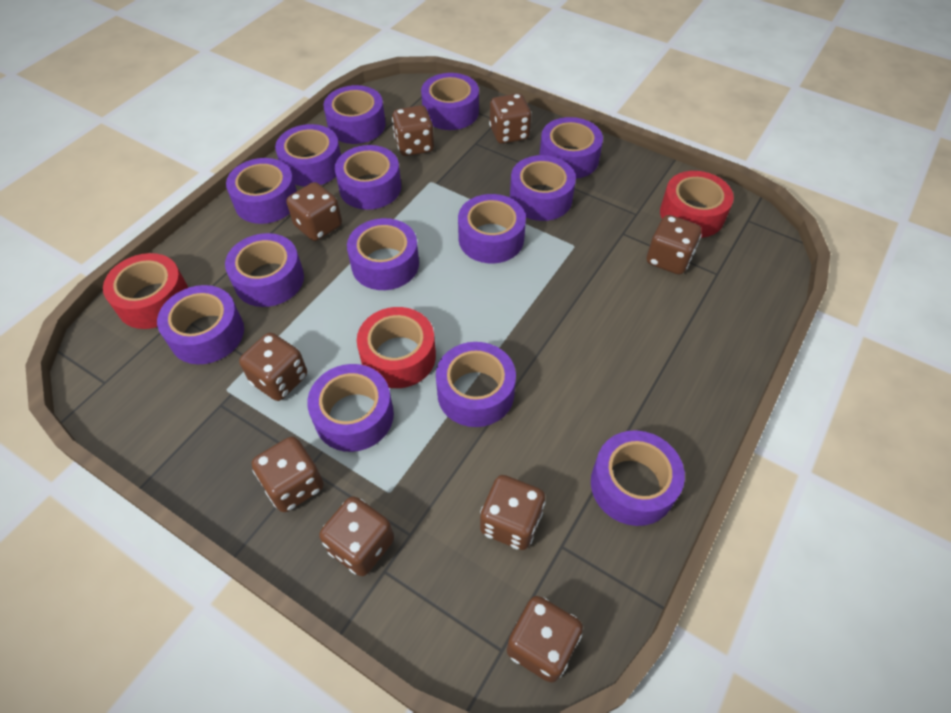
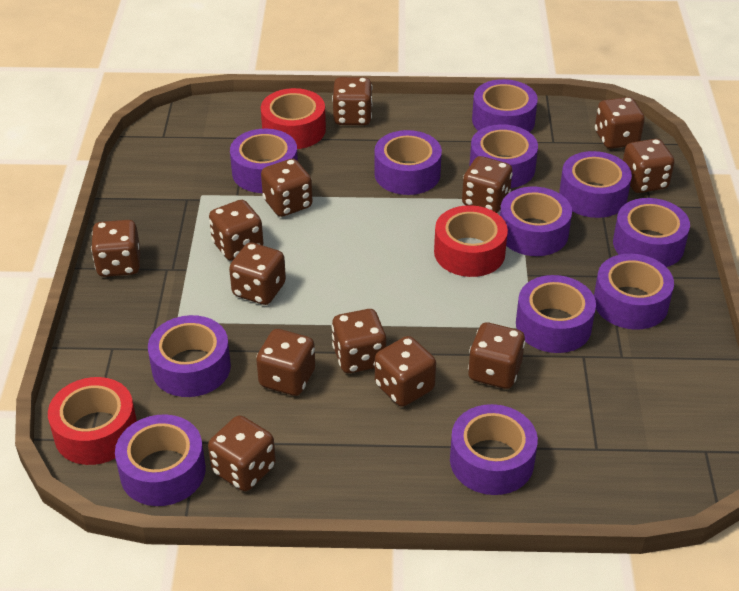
brown dice: [239,333,307,401] [252,437,324,512] [287,182,342,241] [319,496,394,576] [392,105,434,156] [480,475,545,550] [489,93,532,144] [507,596,583,683] [647,215,702,275] = 9 -> [91,220,140,277] [208,415,276,491] [209,200,263,261] [229,242,286,305] [256,329,315,396] [261,159,312,217] [332,77,373,125] [332,309,386,373] [375,336,436,407] [462,156,513,213] [468,322,525,389] [595,97,645,149] [623,139,675,193] = 13
purple tape: [157,285,244,364] [225,233,304,307] [226,158,297,224] [275,124,341,187] [307,364,394,452] [323,85,386,144] [335,145,401,210] [347,218,419,290] [421,73,479,130] [436,342,516,427] [458,194,526,263] [510,155,576,221] [539,117,603,179] [591,430,685,526] = 14 -> [115,414,206,506] [148,315,231,397] [230,129,298,193] [374,130,442,195] [450,404,538,495] [470,124,538,188] [472,79,538,132] [500,186,572,256] [516,275,596,353] [559,151,632,218] [594,254,674,330] [613,198,690,267] = 12

